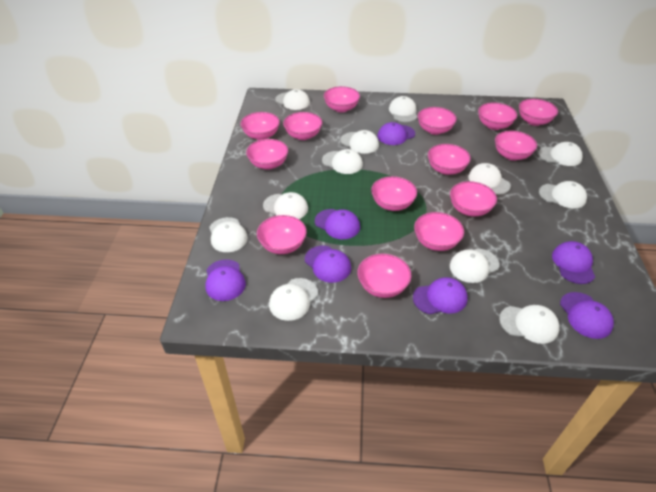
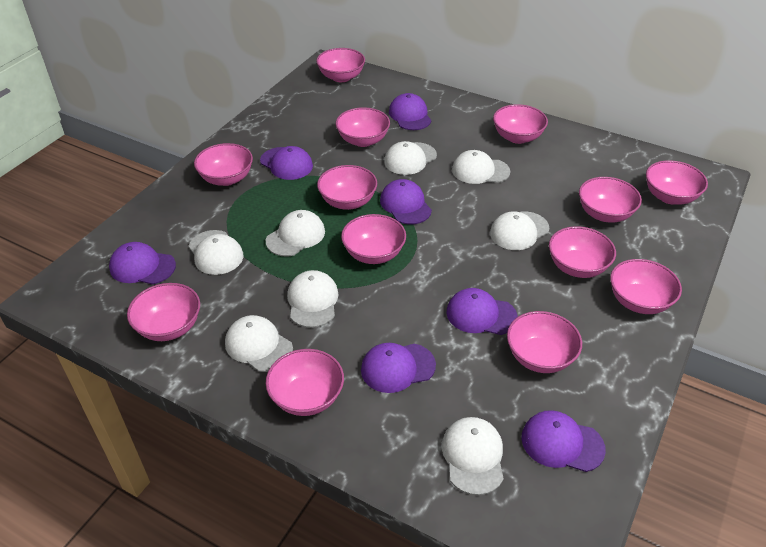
pink bowl: [240,112,280,140] [246,139,288,170] [257,215,307,254] [283,112,322,140] [323,86,360,113] [357,254,411,298] [371,176,417,211] [414,212,464,251] [418,107,457,135] [428,144,471,175] [450,181,497,216] [478,102,517,130] [495,131,537,161] [519,99,558,126] = 14 -> [127,283,200,341] [194,143,253,186] [266,349,344,416] [316,48,365,82] [317,165,377,210] [336,107,390,147] [341,214,406,264] [493,104,548,144] [507,311,582,373] [549,226,616,278] [579,177,642,223] [610,259,682,314] [646,160,708,205] = 13
white cap: [209,217,248,252] [263,192,308,219] [269,278,318,321] [275,89,310,110] [322,149,363,174] [340,130,379,154] [389,96,417,122] [450,249,500,283] [468,163,511,195] [499,305,560,344] [539,142,583,166] [539,181,587,209] = 12 -> [189,230,243,275] [225,315,293,372] [266,210,325,257] [287,270,338,328] [384,141,437,175] [442,417,504,495] [452,150,510,184] [490,211,549,250] = 8

